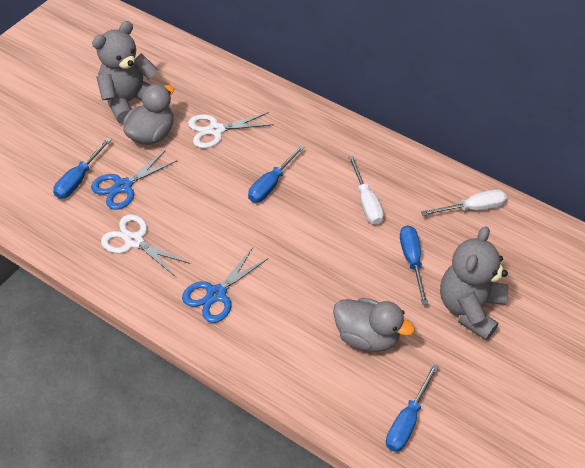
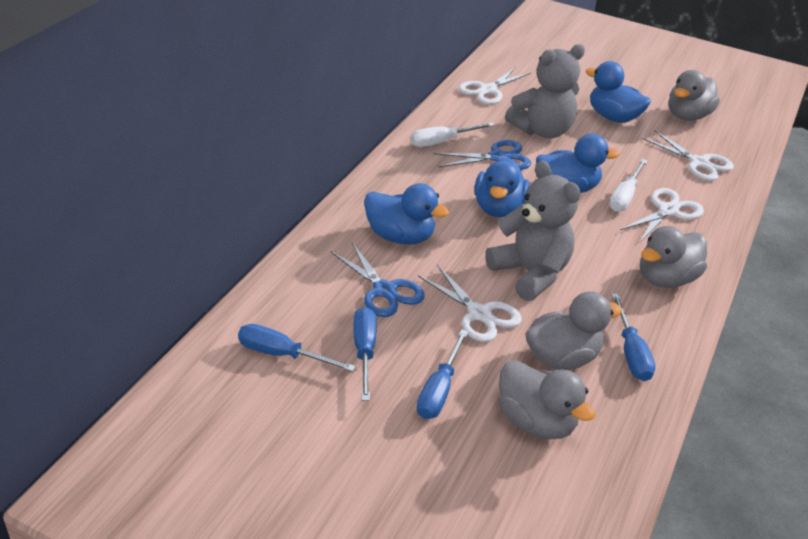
blue duck: none = 0 -> [364,183,449,245] [474,157,530,217] [536,134,619,193] [585,61,651,123] = 4
grey duck: [123,84,174,145] [333,298,415,352] = 2 -> [499,360,595,439] [526,291,622,370] [640,226,707,288] [669,70,720,121] = 4
white scissors: [101,214,190,278] [188,112,274,148] = 2 -> [418,264,522,342] [459,68,531,105] [620,188,704,243] [642,130,734,181] = 4

